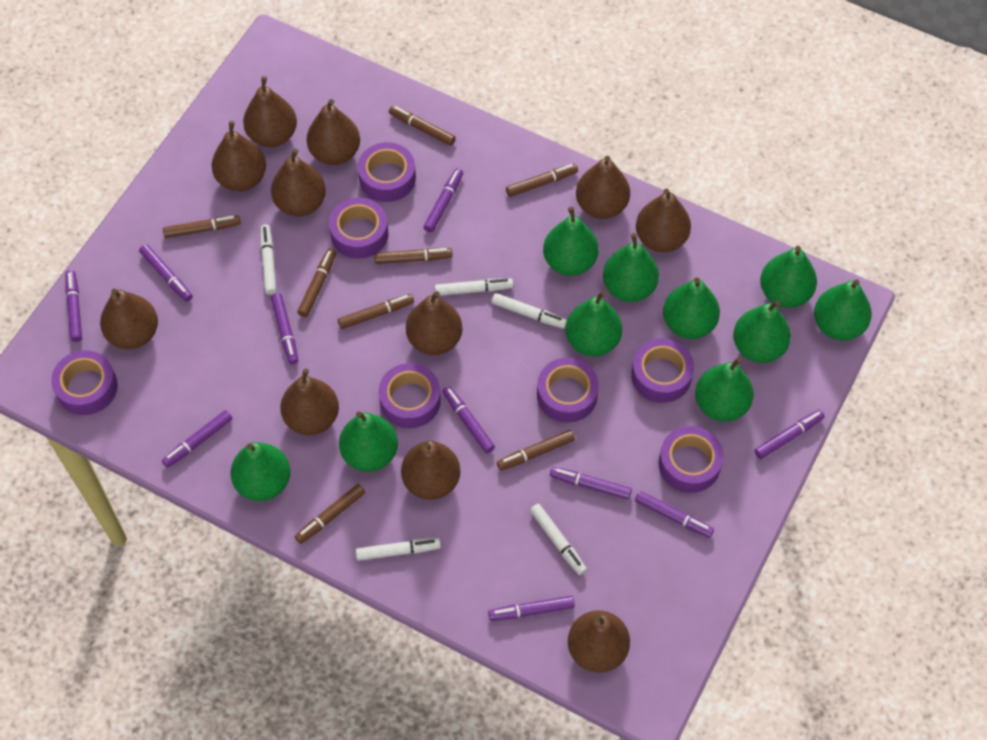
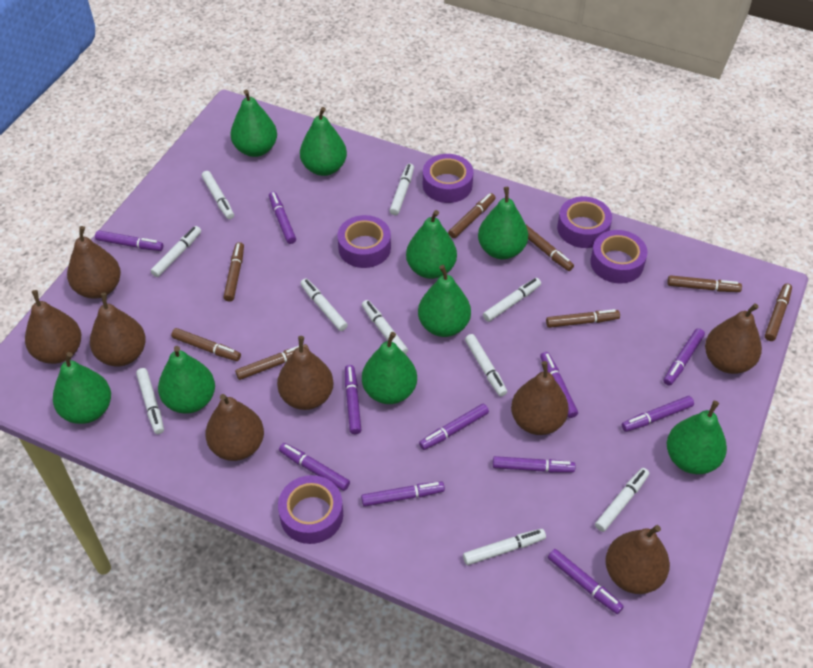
brown pear: [100,289,158,349] [212,121,266,191] [243,76,297,147] [271,149,326,217] [280,368,339,435] [307,99,360,165] [401,441,460,500] [406,291,463,355] [568,610,630,673] [576,156,630,219] [636,188,691,252] = 11 -> [25,290,81,364] [67,226,121,299] [90,293,146,366] [205,394,264,461] [277,336,333,410] [511,361,569,435] [605,525,670,594] [705,303,762,374] = 8
green pear: [230,442,290,501] [339,412,398,472] [543,206,598,276] [566,290,622,356] [603,233,659,302] [663,277,720,339] [695,357,754,422] [733,300,791,363] [760,246,817,308] [814,279,872,340] = 10 -> [53,352,111,424] [158,346,215,414] [231,89,277,157] [300,107,347,176] [362,332,417,404] [406,210,457,279] [418,265,471,337] [478,187,528,259] [667,401,727,474] = 9
purple marker: [66,270,82,342] [139,244,193,302] [162,410,233,468] [271,293,298,365] [423,168,463,232] [442,386,495,453] [488,596,575,621] [550,467,632,500] [635,491,714,538] [754,410,825,459] = 10 -> [95,230,163,251] [269,191,296,244] [279,443,350,491] [345,365,361,434] [361,481,445,507] [419,404,489,450] [493,456,576,473] [540,352,578,418] [548,549,624,614] [622,396,694,432] [664,328,705,386] = 11
purple tape: [51,350,118,415] [329,197,389,259] [358,142,416,202] [379,363,441,428] [537,358,599,423] [631,338,694,403] [659,426,724,493] = 7 -> [278,475,343,544] [337,215,391,268] [423,154,473,203] [557,196,612,248] [590,230,647,284] = 5
white marker: [260,224,277,295] [356,538,441,561] [435,278,513,296] [491,293,567,329] [530,504,587,575] = 5 -> [136,368,164,434] [151,226,201,277] [202,171,234,219] [300,279,348,331] [362,300,408,354] [389,164,414,215] [463,529,546,565] [465,334,507,397] [483,278,541,322] [595,468,649,532] = 10

